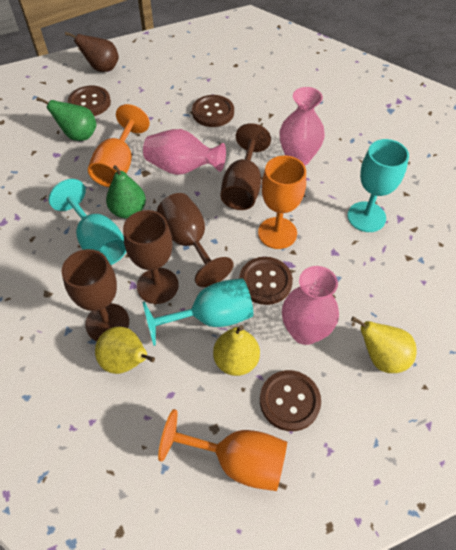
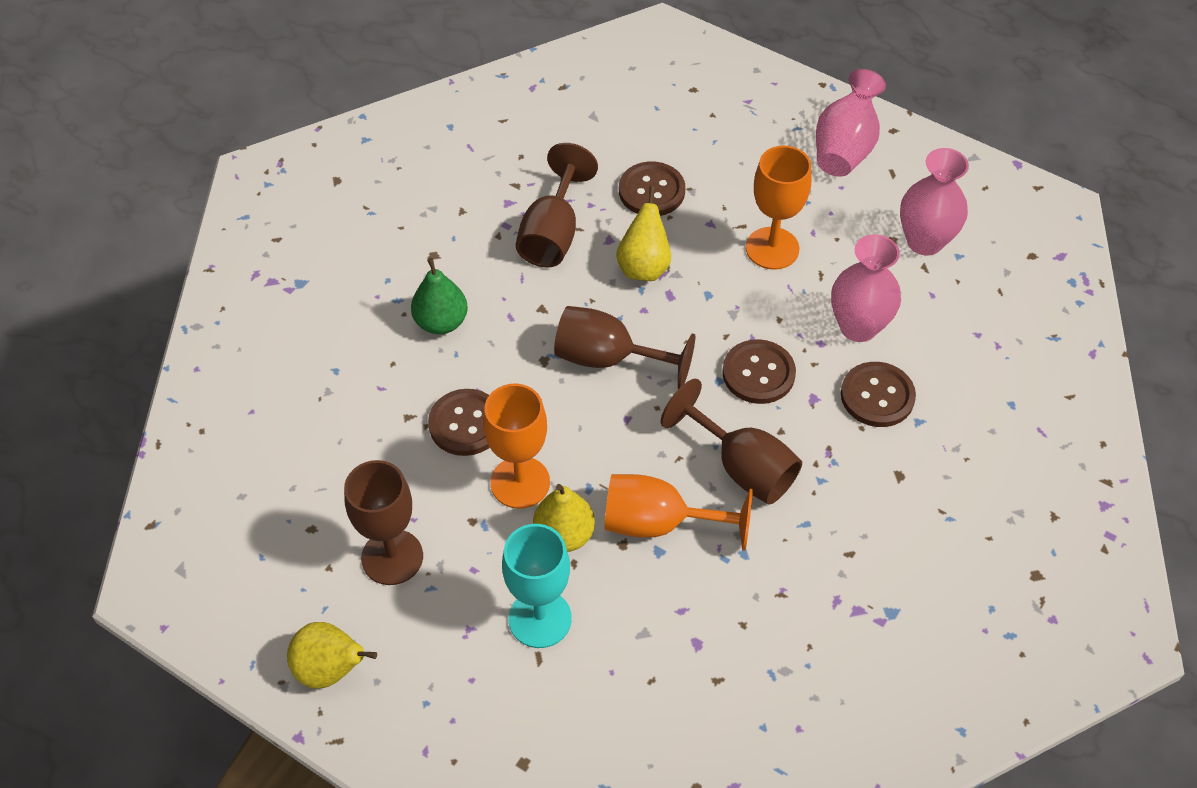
brown pear: [65,32,119,72] = 1 -> none = 0
green pear: [36,97,96,141] [106,165,146,218] = 2 -> [411,258,468,334] = 1
turquoise goblet: [49,179,126,265] [143,278,253,346] [347,139,409,232] = 3 -> [502,524,572,648] = 1

